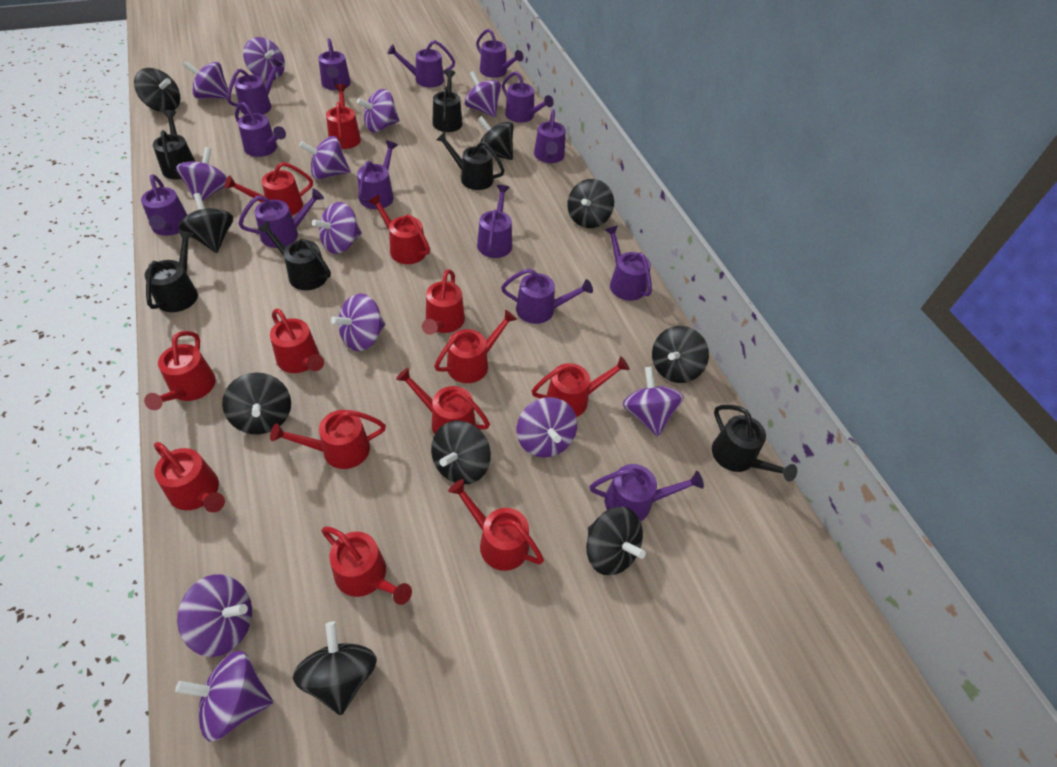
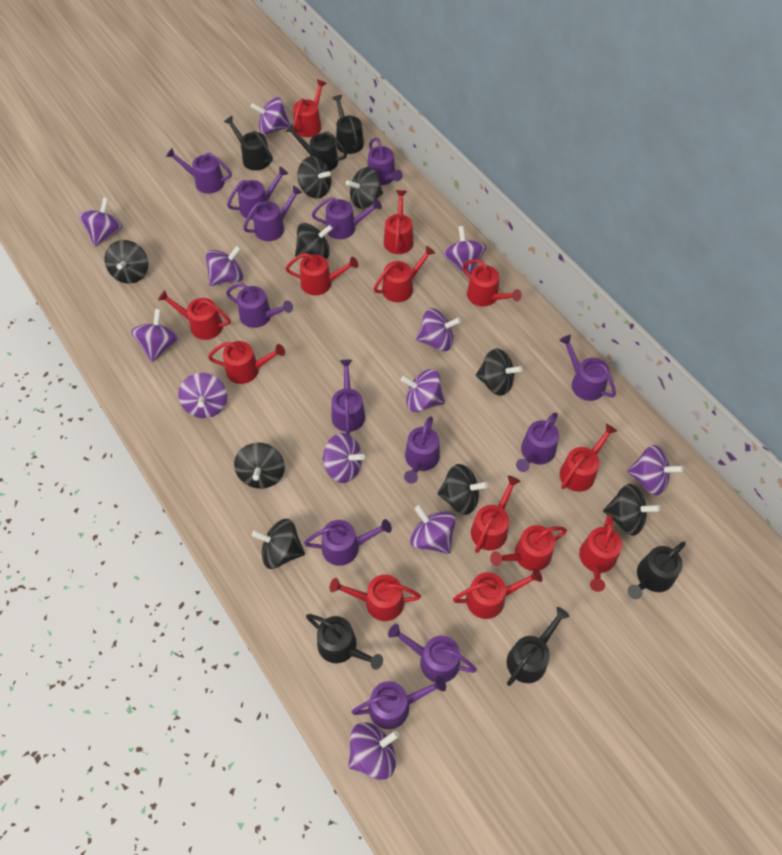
purple watering can: [141,174,187,236] [227,58,284,115] [235,102,286,157] [238,189,324,248] [318,38,351,90] [357,140,398,209] [387,40,455,87] [476,29,524,78] [477,185,512,258] [501,269,593,324] [502,71,554,123] [534,109,566,163] [590,464,704,522] [605,225,652,301] = 14 -> [166,148,232,194] [226,283,293,328] [227,166,288,220] [243,186,302,241] [304,519,392,566] [312,197,382,239] [331,360,366,434] [352,676,446,729] [367,137,403,185] [388,624,477,682] [404,416,440,484] [516,413,559,472] [559,335,616,401] = 13

